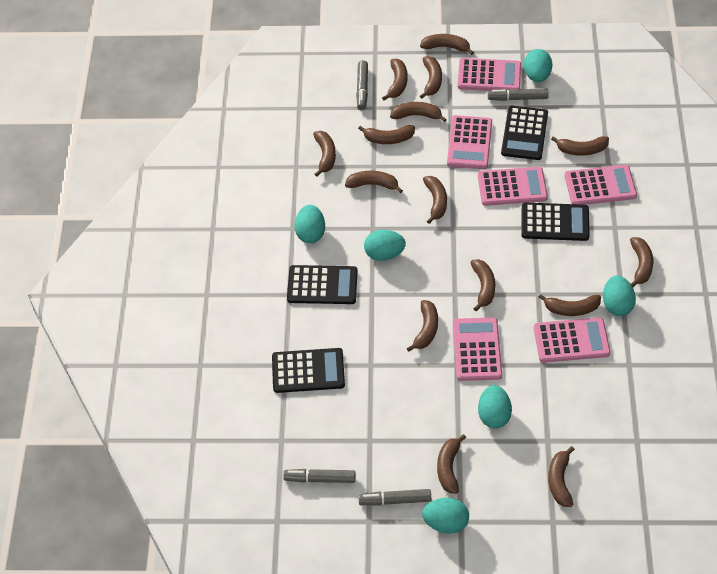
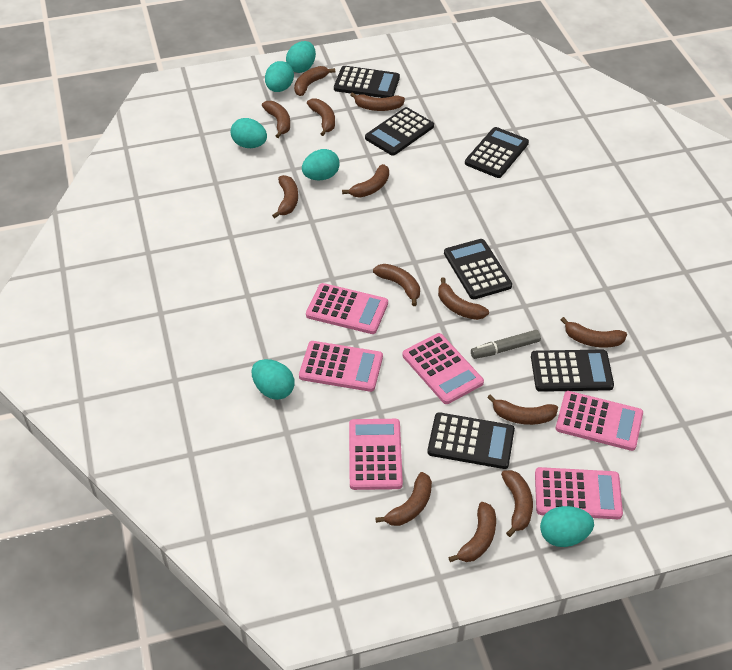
black calculator: [272,348,345,393] [287,265,358,304] [501,106,548,160] [521,203,590,241] = 4 -> [334,66,400,98] [365,107,434,156] [427,412,515,469] [444,239,512,299] [465,127,529,178] [531,349,614,392] = 6
brown banana: [313,131,336,177] [345,171,403,193] [358,125,415,144] [382,59,407,100] [390,102,447,122] [407,300,438,352] [420,34,474,55] [420,56,442,99] [423,176,447,224] [437,434,466,494] [470,259,495,311] [539,294,601,316] [548,446,575,507] [551,136,609,156] [630,237,653,287] = 15 -> [262,101,290,138] [272,175,298,218] [294,66,335,96] [307,99,335,136] [342,164,389,198] [350,92,405,111] [373,264,420,306] [375,472,432,526] [438,278,489,320] [448,502,496,562] [487,394,558,425] [501,470,533,537] [561,317,627,348] = 13
grey marker: [283,469,356,483] [356,60,368,110] [358,489,431,506] [488,88,548,101] = 4 -> [471,330,541,359] = 1

